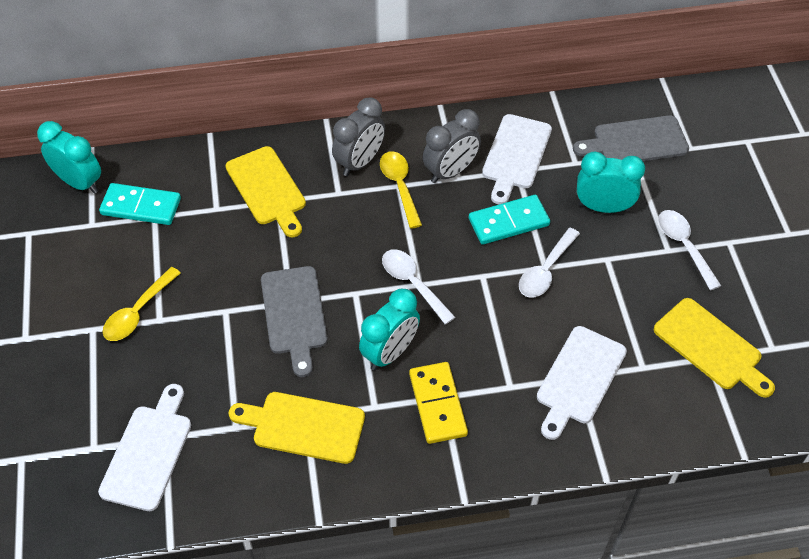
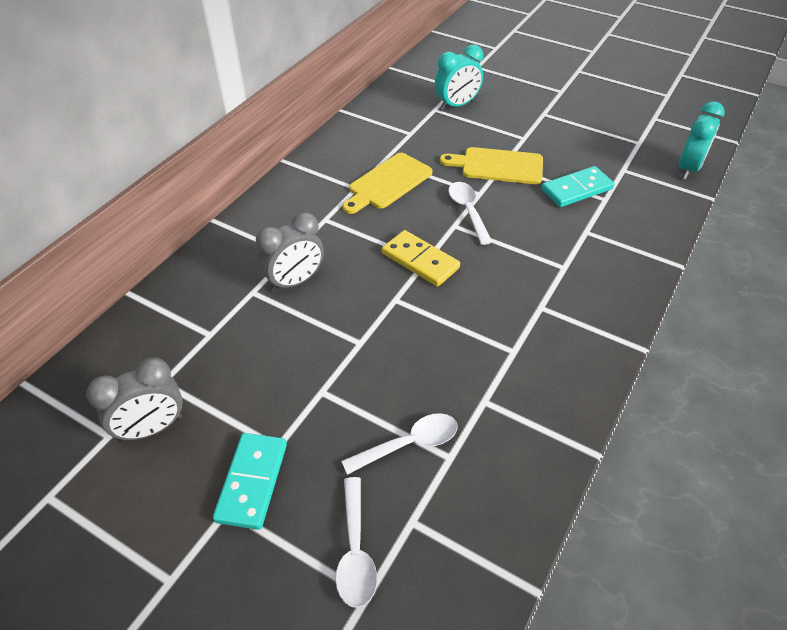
grey cutting board: [261,266,328,377] [573,115,689,161] = 2 -> none = 0
turquoise clock: [37,121,101,194] [359,289,420,370] [577,152,645,213] = 3 -> [435,44,483,111] [679,101,725,179] = 2
white cutting board: [98,384,191,511] [482,114,552,204] [537,326,627,440] = 3 -> none = 0
yellow cutting board: [225,146,306,237] [229,392,365,464] [654,298,775,398] = 3 -> [342,153,433,214] [440,147,543,184] = 2
yellow spoon: [103,267,181,341] [380,151,422,229] = 2 -> none = 0

